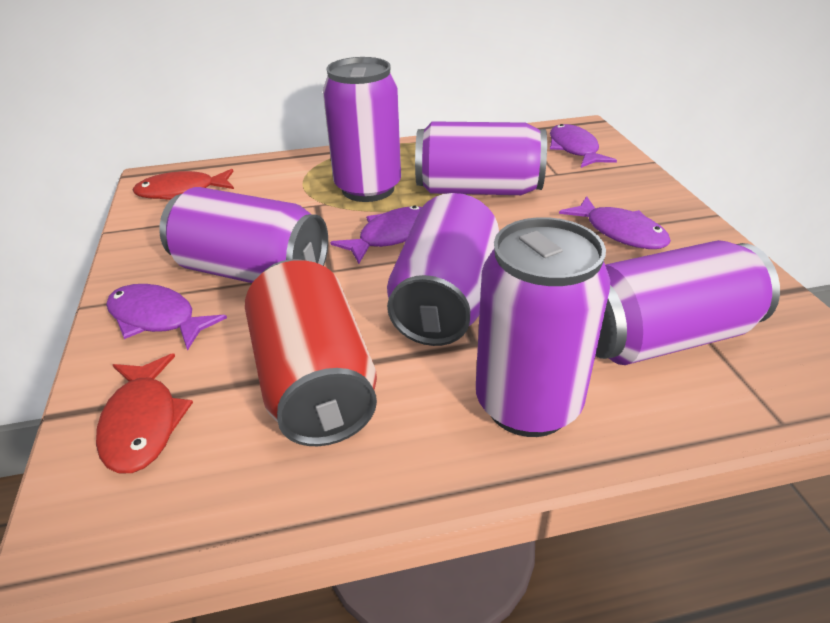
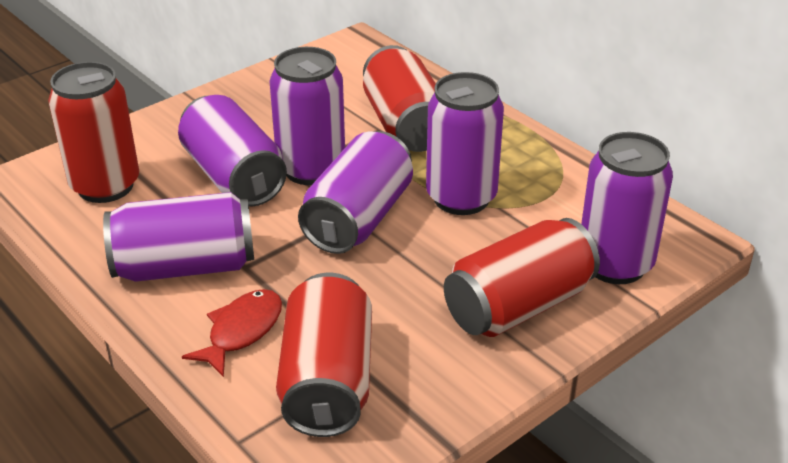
purple fish: [106,284,227,351] [330,205,422,264] [550,124,617,168] [559,196,671,249] = 4 -> none = 0
red can: [245,259,377,446] = 1 -> [48,62,139,203] [276,273,372,437] [363,45,436,152] [444,218,600,337] = 4
red fish: [96,353,193,473] [133,169,234,200] = 2 -> [182,289,282,377] = 1

